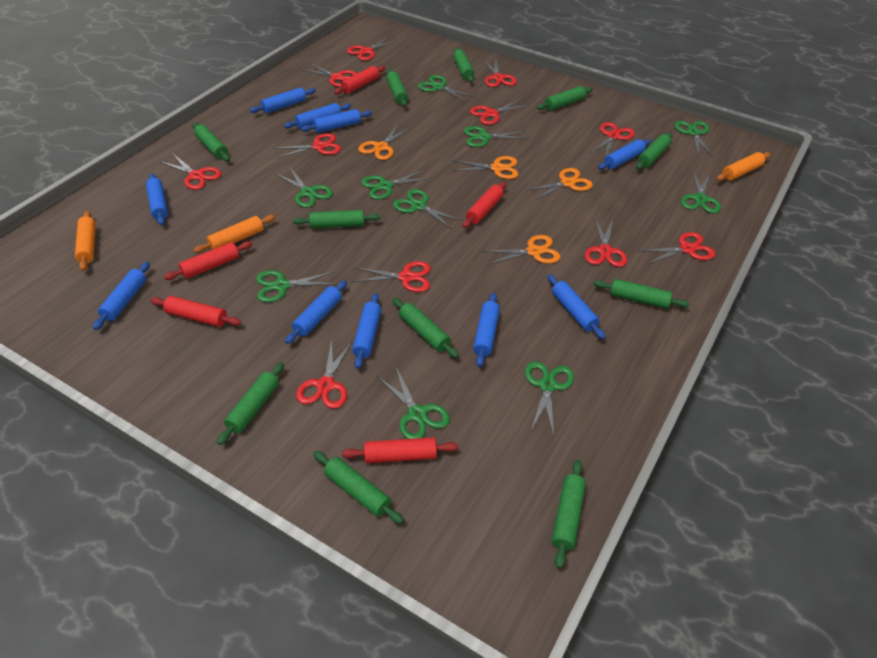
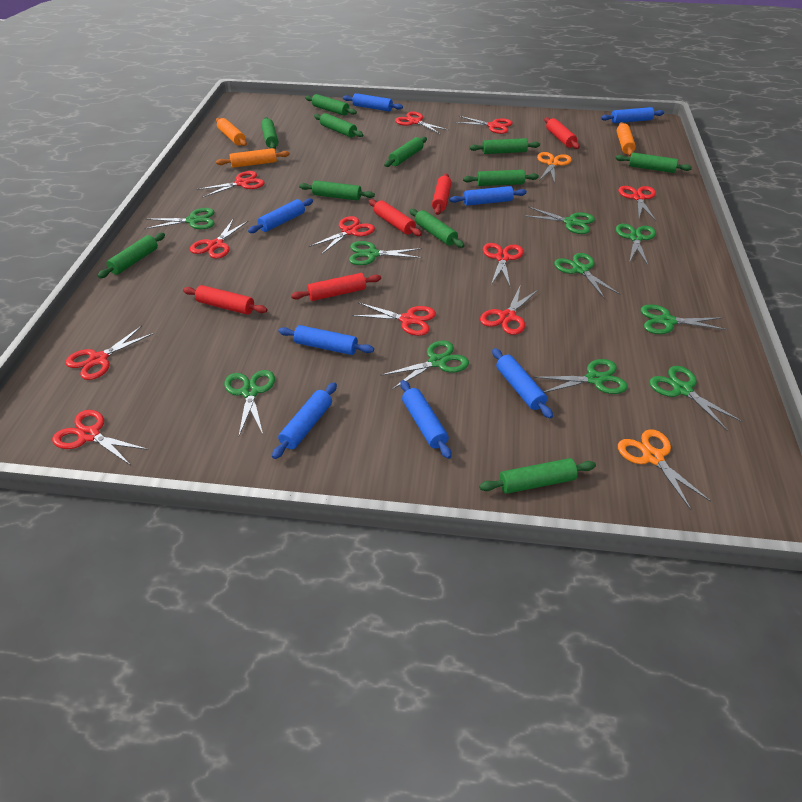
blue rolling pin: [93,262,150,330] [146,173,168,226] [250,88,316,113] [284,103,351,129] [285,280,347,344] [301,109,372,133] [352,293,381,369] [473,293,500,367] [547,274,606,339] [598,139,651,170] = 10 -> [248,198,313,233] [272,382,337,459] [278,325,374,355] [343,93,403,112] [400,380,451,459] [450,186,527,206] [492,348,553,419] [601,107,664,123] = 8
orange scissors: [358,124,412,160] [452,156,518,179] [483,235,561,265] [525,168,593,200] = 4 -> [537,152,572,184] [618,429,711,510] = 2

